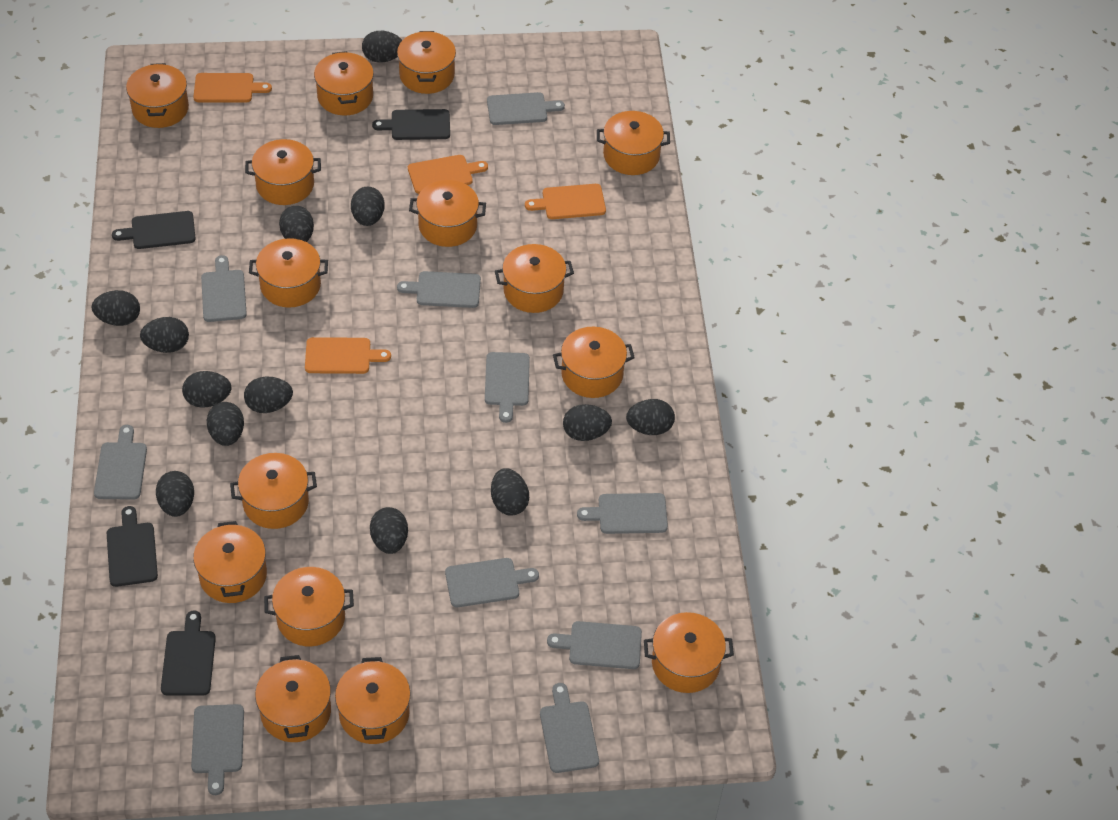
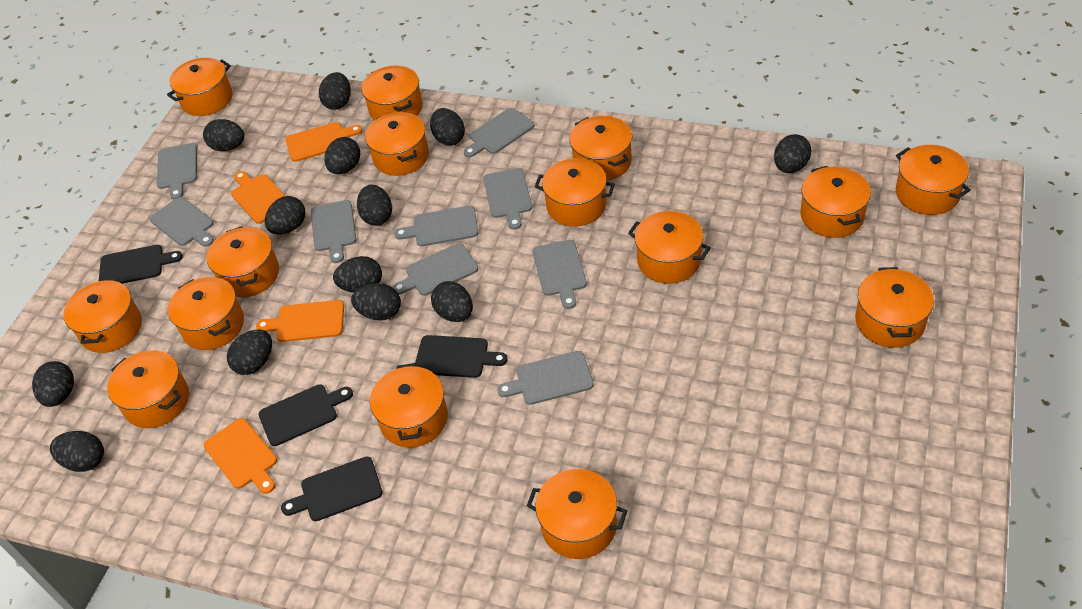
grey cutting board: [94,425,147,500] [191,704,244,795] [201,255,247,322] [397,271,481,308] [445,558,539,607] [485,352,530,423] [487,92,565,125] [540,683,599,773] [547,621,642,669] [577,493,668,534] = 10 -> [150,197,214,247] [157,143,197,199] [311,200,356,263] [392,243,478,296] [394,206,478,246] [464,108,535,158] [483,168,532,230] [497,351,594,405] [533,240,587,309] = 9

